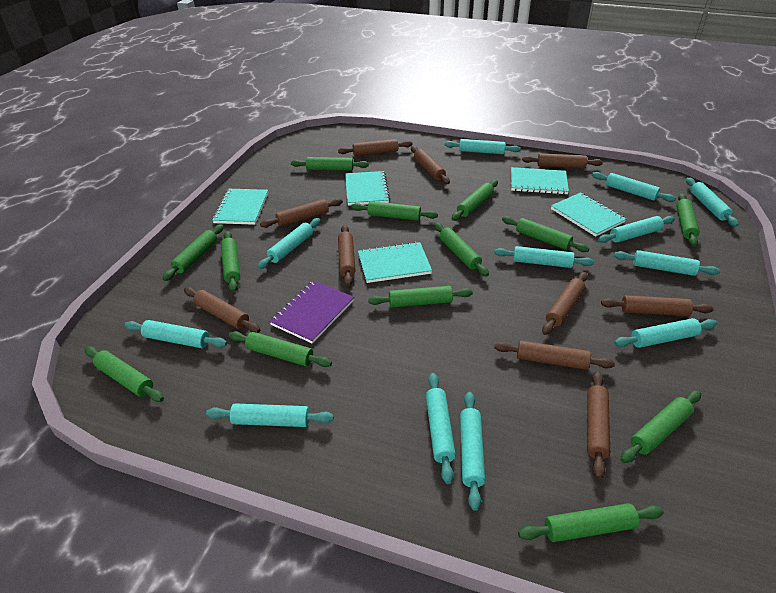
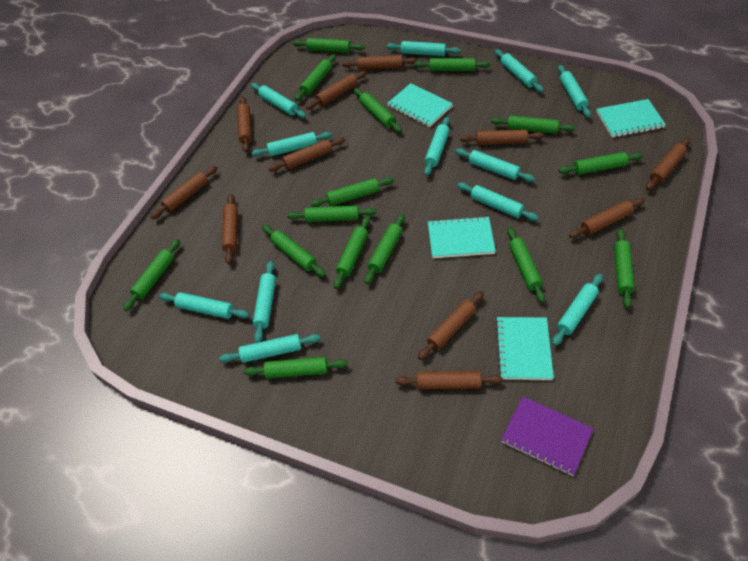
brown rolling pin: [184,287,261,333] [260,198,343,228] [338,139,412,156] [338,225,355,286] [411,146,450,184] [494,340,615,370] [522,153,603,168] [542,272,588,335] [587,371,610,479] [601,295,714,316] = 10 -> [151,166,217,219] [222,194,238,264] [237,97,252,152] [268,137,345,172] [306,71,367,110] [342,55,417,70] [395,371,503,389] [418,291,484,360] [460,129,544,145] [569,198,645,238] [646,138,690,190] = 11
green rolling pin: [84,346,164,402] [162,224,224,281] [221,231,240,292] [228,331,332,367] [291,157,369,171] [351,201,438,221] [368,286,473,307] [434,222,489,277] [451,180,498,221] [502,216,589,252] [518,503,664,542] [621,391,701,463] [676,193,700,247] = 13 -> [123,239,180,311] [244,357,348,378] [262,225,326,277] [287,205,376,222] [293,38,364,53] [295,54,336,101] [311,177,394,207] [333,216,370,289] [354,88,402,133] [364,214,405,284] [414,58,491,71] [491,116,575,134] [507,227,545,303] [559,152,643,175] [614,229,635,308] = 15
turquoise notebook: [212,189,268,225] [345,171,390,206] [358,242,432,283] [511,167,569,195] [551,193,626,237] = 5 -> [387,83,453,127] [428,216,496,258] [495,317,554,380] [596,99,666,138] = 4

